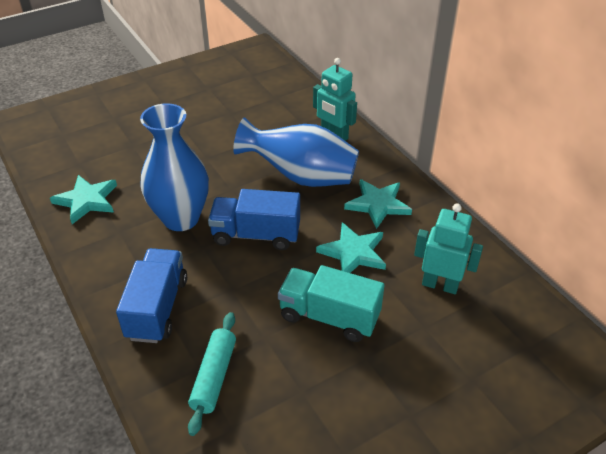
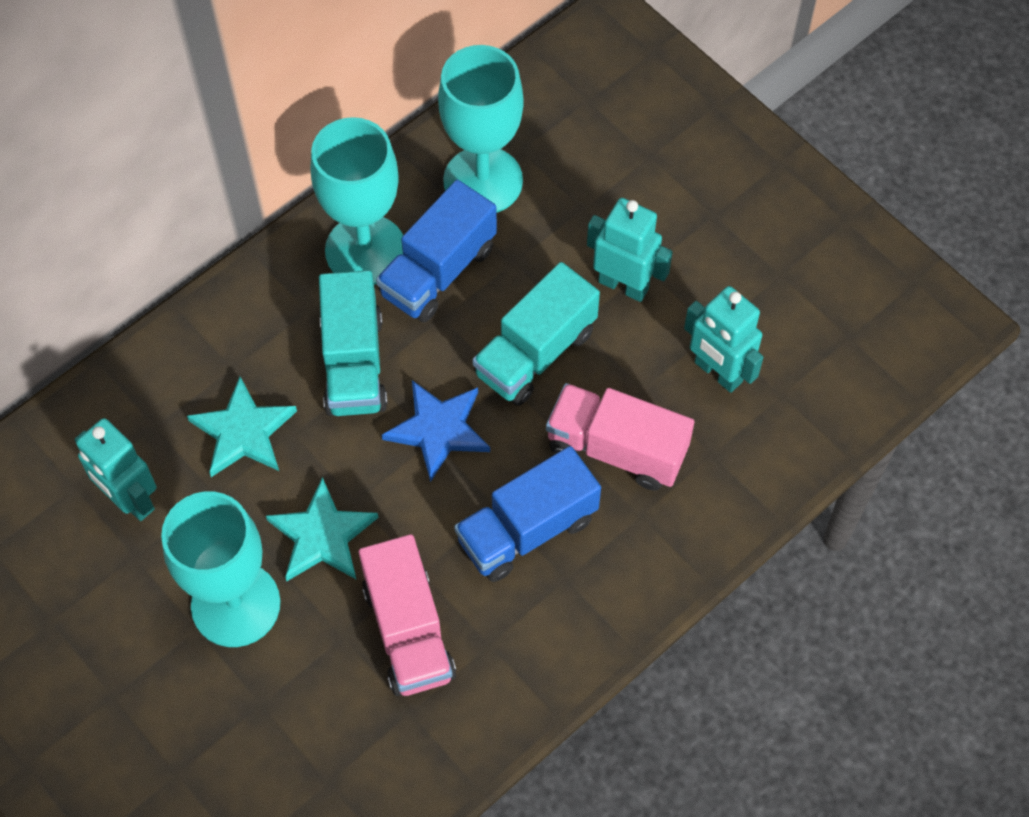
blue star: none = 0 -> [382,380,490,482] = 1
blue vase: [140,103,209,231] [233,117,359,187] = 2 -> none = 0
pink truck: none = 0 -> [359,534,456,696] [546,383,694,491] = 2
turquoise goblet: none = 0 -> [161,491,280,647] [311,117,403,285] [438,45,524,213] = 3
turquoise robot: [313,58,357,141] [414,203,483,294] = 2 -> [75,418,157,521] [587,198,672,302] [684,286,764,393] = 3
turquoise rolling pin: [188,312,236,436] = 1 -> none = 0
turquoise star: [50,175,117,224] [316,222,386,273] [344,179,412,229] = 3 -> [187,377,297,477] [266,477,378,581] = 2
turquoise truck: [278,265,384,342] = 1 -> [319,270,388,416] [473,262,600,406] = 2

